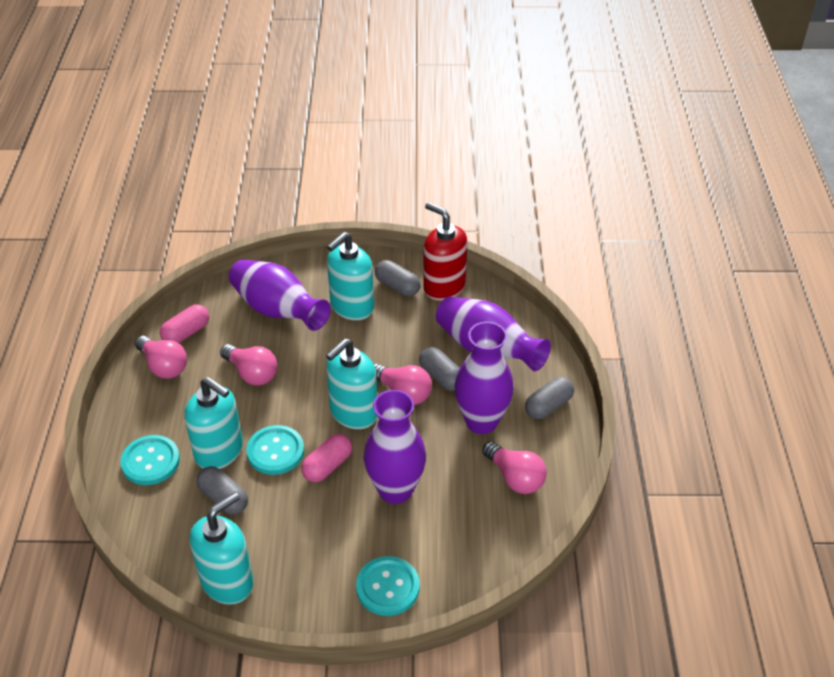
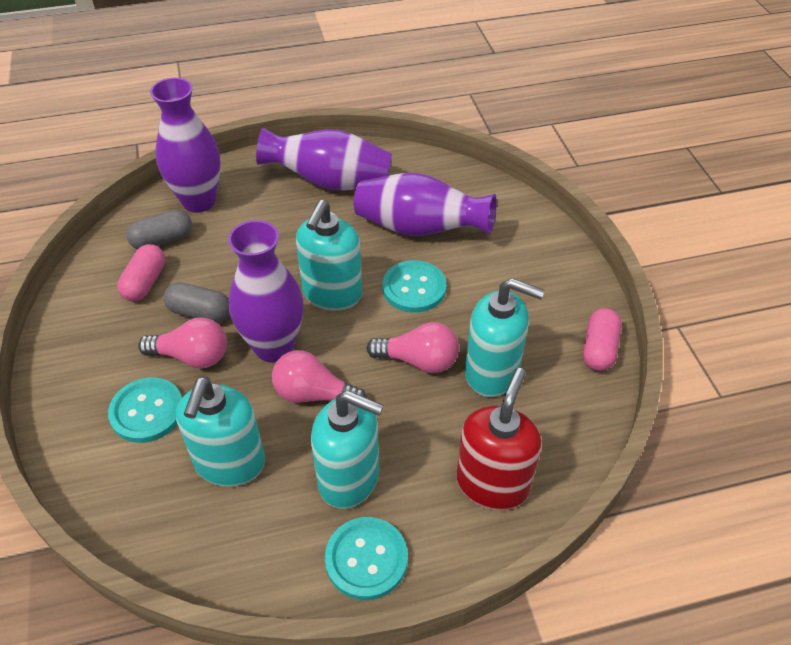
grey capsule: [197,466,248,515] [375,260,421,297] [419,347,460,391] [525,377,574,419] = 4 -> [126,210,192,249] [164,283,230,323] = 2
pink light bulb: [135,336,187,379] [220,344,277,385] [374,364,432,405] [482,441,547,494] = 4 -> [138,318,227,368] [272,350,367,403] [366,322,459,373] = 3

